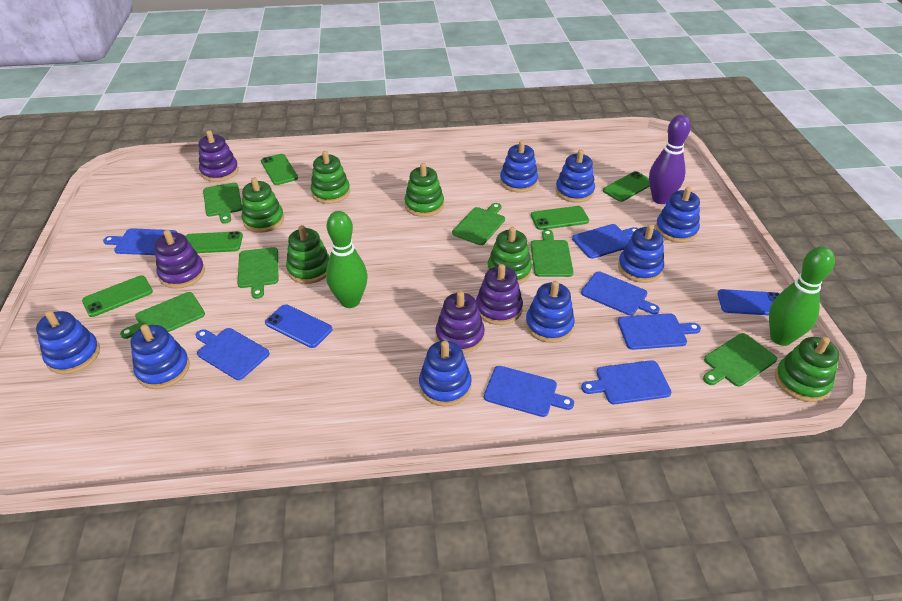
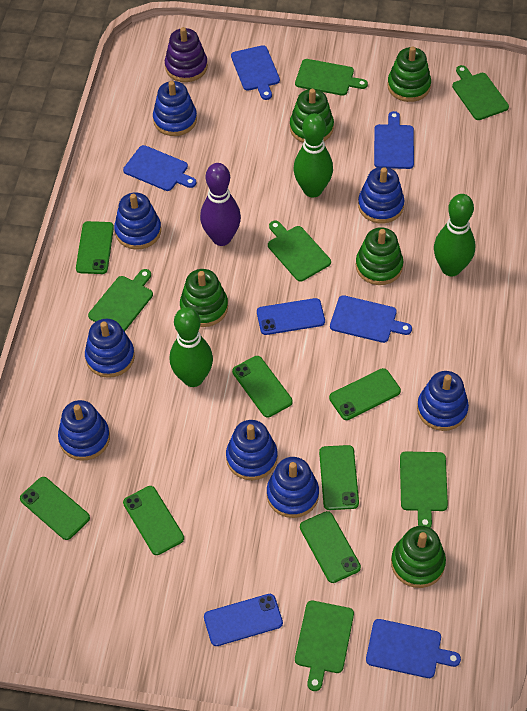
blue cutting board: [103,228,177,255] [196,328,270,380] [484,366,574,417] [572,224,638,259] [581,271,660,316] [581,360,672,404] [618,313,701,350] = 7 -> [123,145,197,191] [231,45,280,100] [330,295,412,343] [366,619,461,678] [374,111,414,169] = 5
green bowling pin: [326,211,367,308] [769,247,835,346] = 2 -> [170,307,213,387] [294,113,333,198] [434,194,475,277] = 3
green phone: [82,276,153,317] [185,231,243,253] [261,154,298,185] [531,206,589,230] [603,171,650,202] = 5 -> [20,477,90,540] [76,221,114,274] [123,486,184,555] [232,356,293,418] [300,511,361,583] [319,445,359,510] [329,368,401,420] = 7
green stacking toy: [242,178,284,233] [286,225,330,284] [311,151,350,204] [404,163,444,217] [487,227,532,284] [775,337,839,402] = 6 -> [180,269,228,327] [290,89,334,143] [356,227,403,285] [387,46,431,102] [391,526,446,588] = 5
purple stacking toy: [155,230,205,289] [199,130,239,182] [436,291,485,354] [476,264,523,325] = 4 -> [165,27,208,82] = 1

